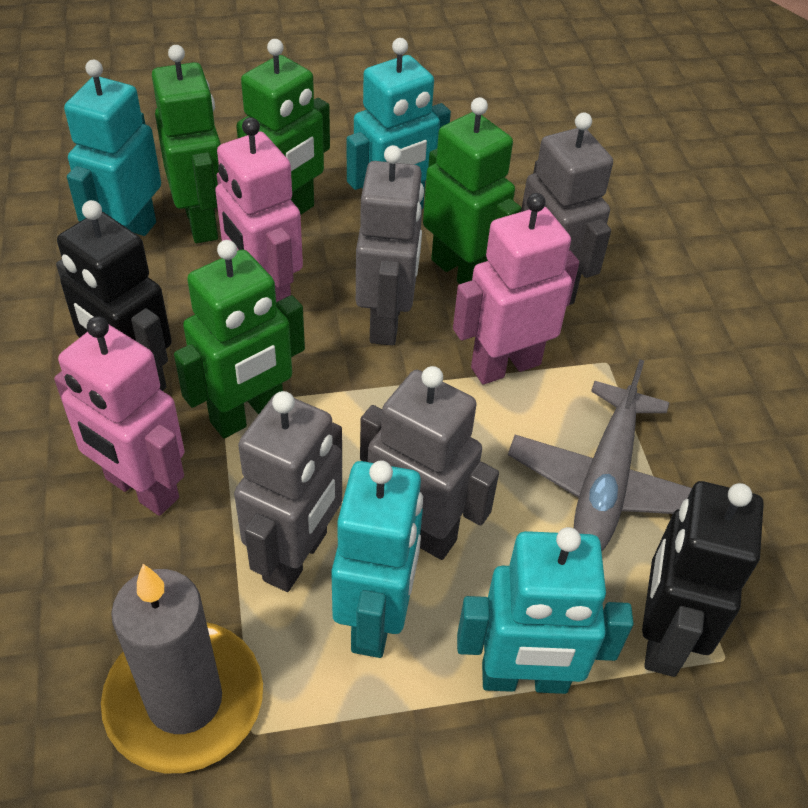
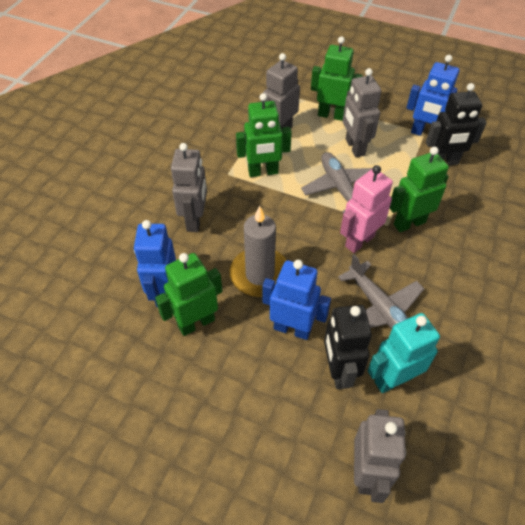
blue robot: none = 0 -> [134,220,176,307] [262,260,331,340] [406,55,459,136] = 3
grey plane: [508,359,692,551] = 1 -> [301,152,373,214] [338,254,424,329] = 2
pink robot: [54,316,184,516] [215,117,303,303] [453,193,579,384] = 3 -> [340,165,393,253] = 1
turquoise robot: [64,60,161,236] [331,460,423,658] [347,38,451,209] [457,527,634,694] = 4 -> [368,313,440,393] = 1

